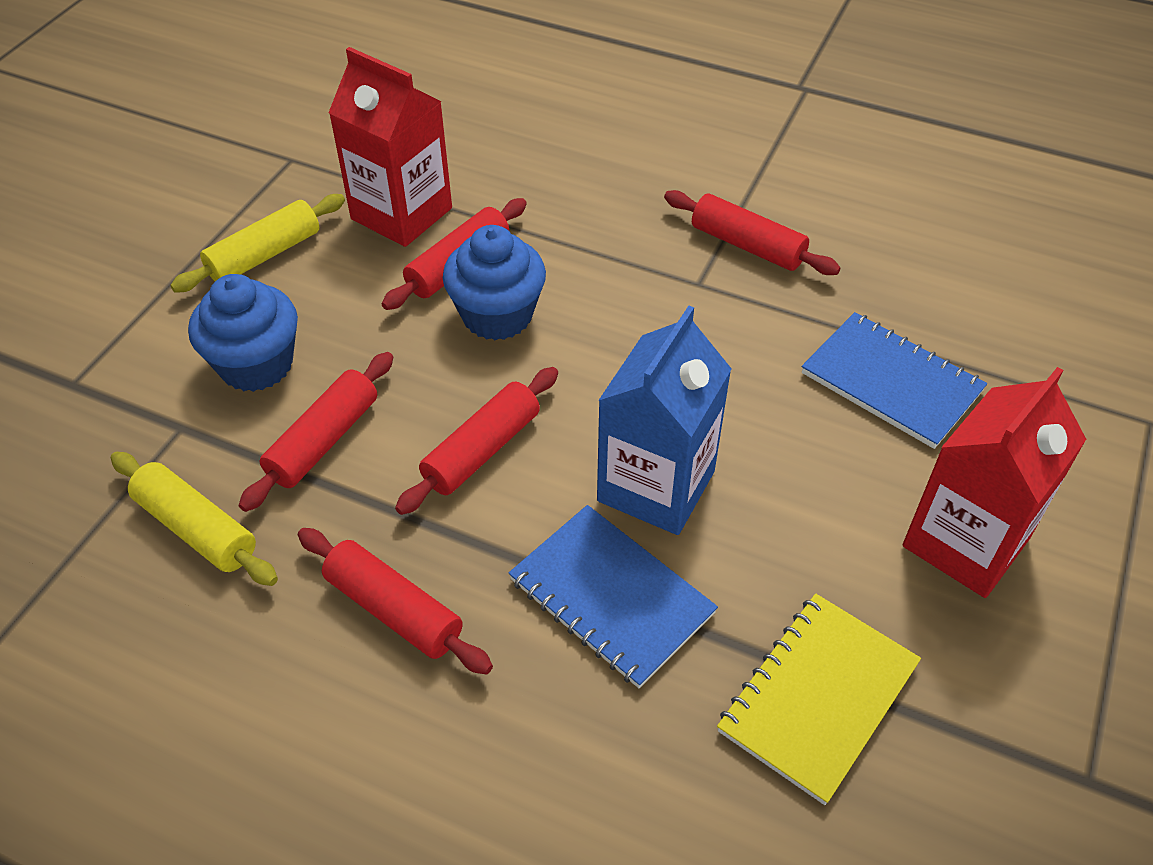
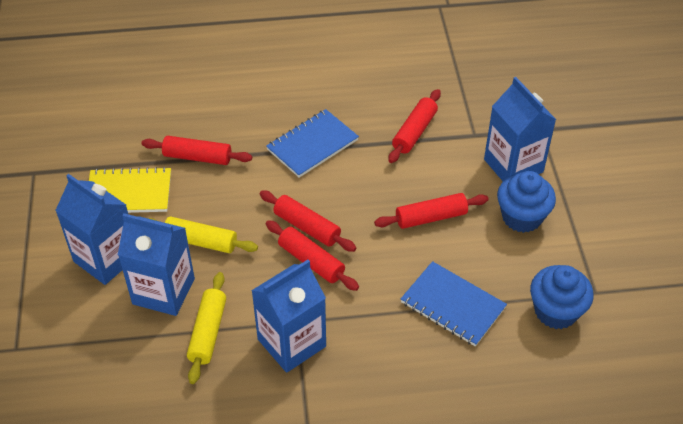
blue carton: [597,305,732,535] = 1 -> [55,174,128,285] [118,213,195,316] [251,260,326,373] [484,77,556,181] = 4
red carton: [329,47,452,247] [902,367,1087,598] = 2 -> none = 0

